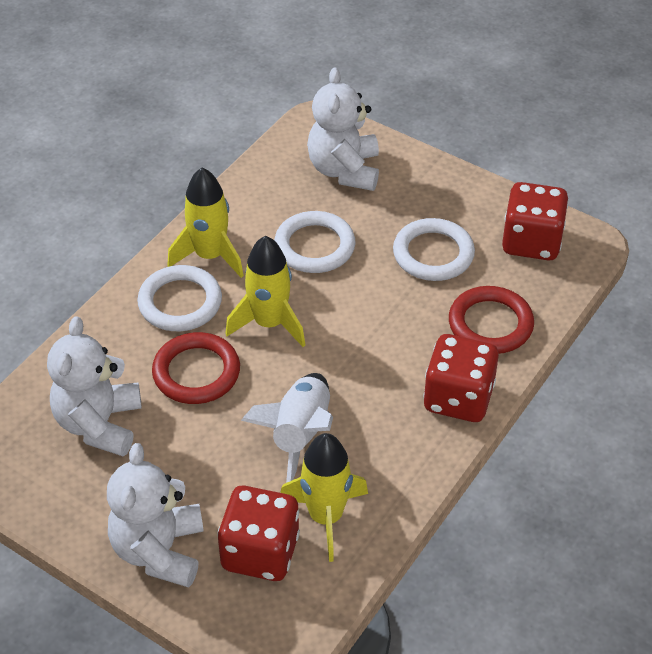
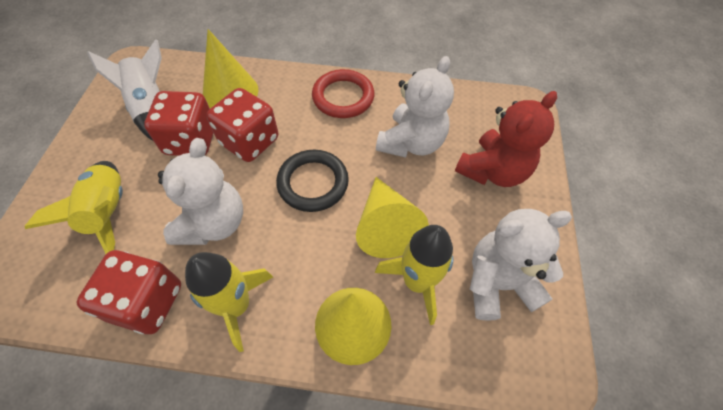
black ring: none = 0 -> [276,150,349,212] = 1
red ring: [152,332,240,404] [449,286,534,354] = 2 -> [312,69,374,118] = 1
red teddy bear: none = 0 -> [455,91,557,187] = 1
white ring: [137,265,222,331] [274,211,356,273] [393,218,475,281] = 3 -> none = 0
yellow cone: none = 0 -> [203,29,259,108] [315,288,392,365] [356,177,429,258] = 3

